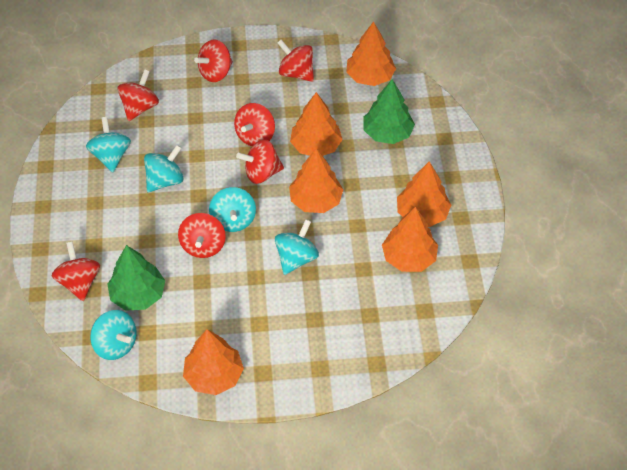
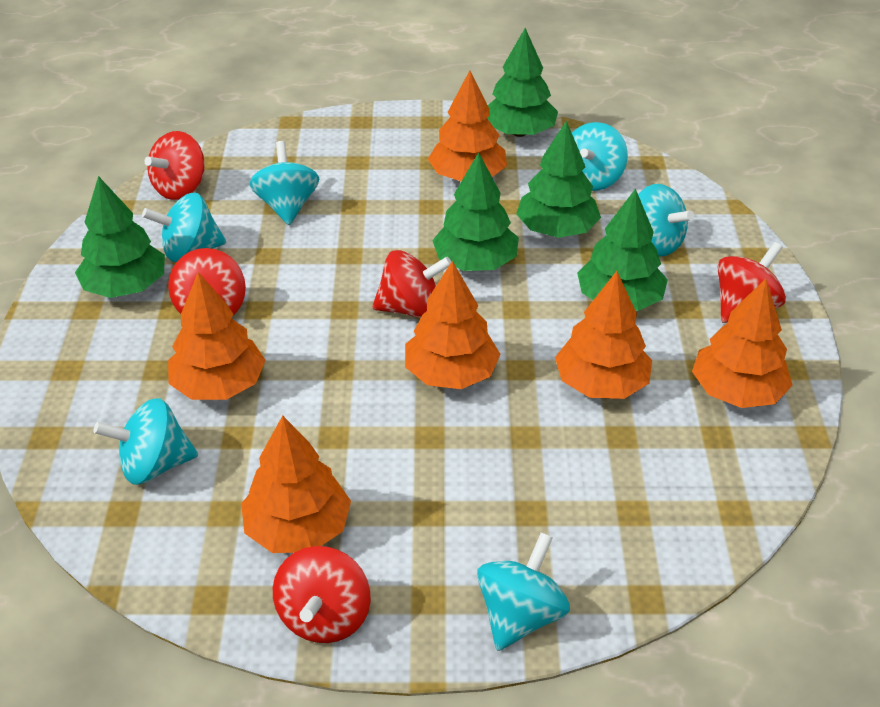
green tree: [108,245,165,311] [364,79,415,144] = 2 -> [75,176,165,298] [432,152,519,271] [487,28,558,137] [516,121,601,238] [577,189,668,311] = 5
red spinning top: [52,242,100,301] [117,69,159,121] [178,213,226,258] [194,40,233,82] [234,103,275,146] [236,139,284,184] [277,40,314,82] = 7 -> [144,131,204,200] [168,248,246,315] [273,546,370,643] [372,250,451,318] [718,242,786,323] = 5
turquoise spinning top: [86,117,131,172] [90,310,137,360] [144,145,184,192] [209,187,256,232] [275,219,319,275] = 5 -> [93,398,198,485] [142,193,226,262] [250,141,320,225] [477,532,570,651] [572,122,628,191] [638,184,694,256] = 6

